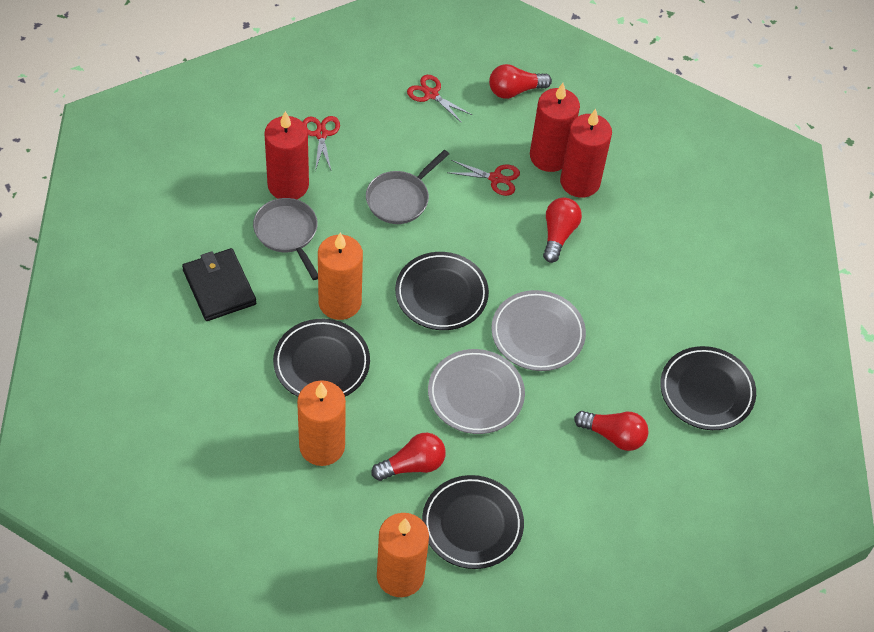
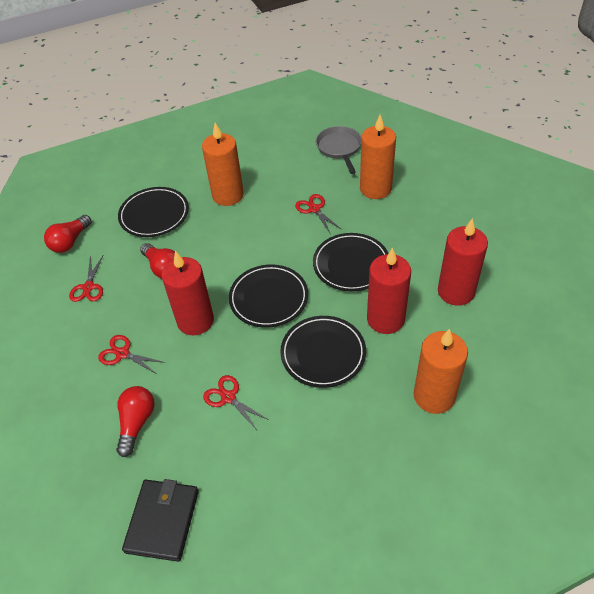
grey pan: [253,198,318,280] [366,150,449,224] = 2 -> [316,126,361,174] = 1
grey plate: [428,349,525,434] [491,290,586,371] = 2 -> none = 0
red light bulb: [372,433,446,481] [489,64,552,99] [543,197,582,263] [574,411,649,451] = 4 -> [44,215,92,253] [116,386,155,457] [140,243,175,278] = 3
red scissors: [303,116,340,172] [407,75,472,123] [447,160,520,196] = 3 -> [69,256,103,302] [98,335,166,373] [203,375,269,430] [295,194,341,233] = 4

